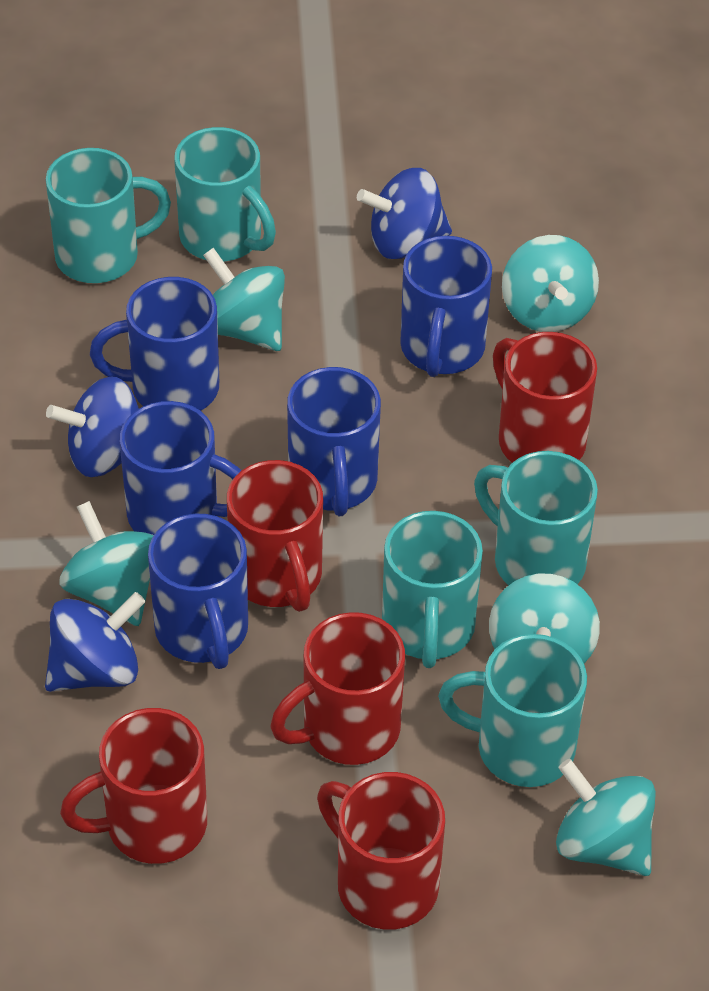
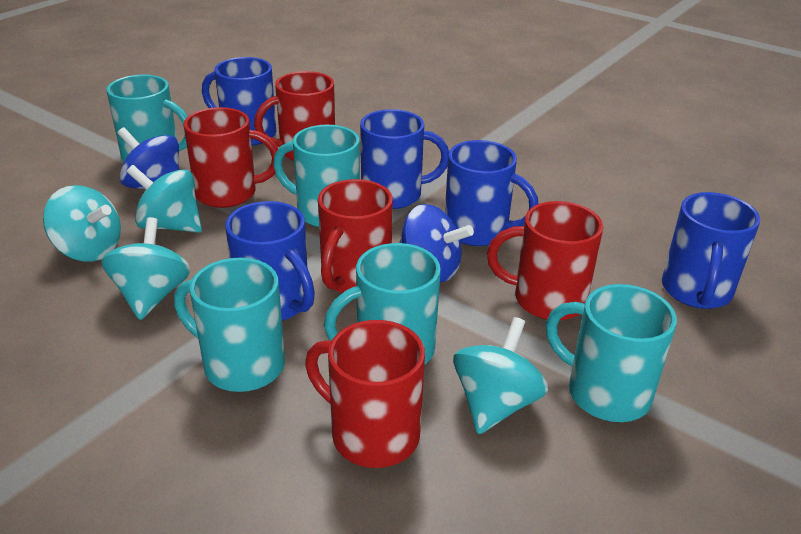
blue spinning top: [45,592,145,692] [46,376,139,477] [357,168,452,259] = 3 -> [118,127,179,189] [399,204,474,282] = 2
turquoise spinning top: [60,501,154,626] [203,248,285,351] [489,574,600,663] [502,235,599,332] [556,759,656,876] = 5 -> [43,185,121,262] [102,217,190,320] [126,165,202,233] [453,317,548,434] = 4

